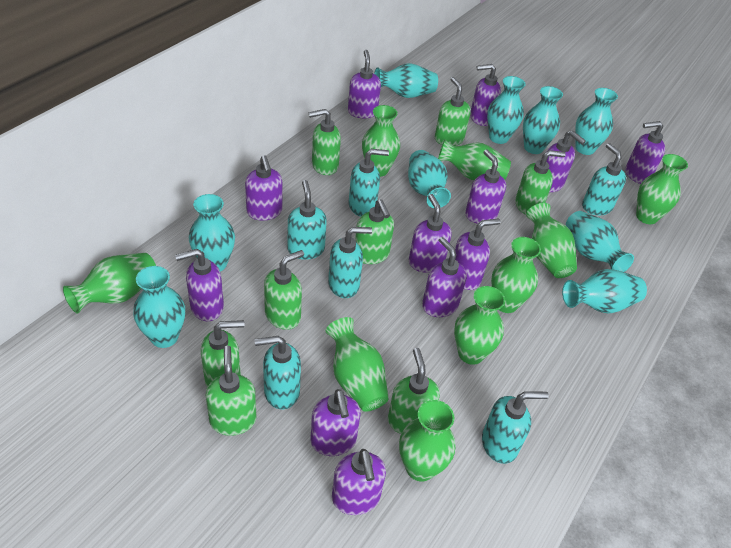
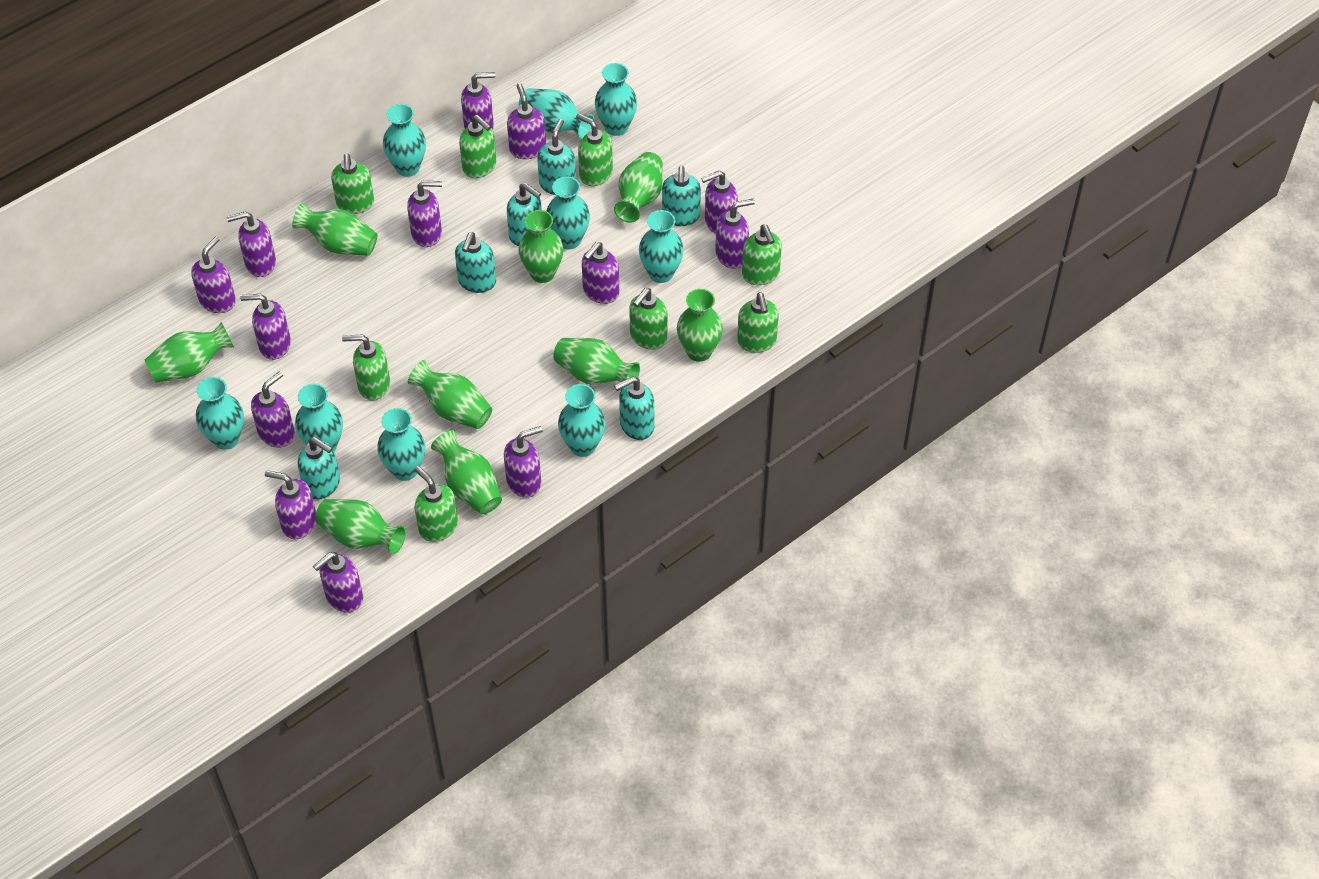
purple soap dispenser: [175,249,224,321] [245,155,282,221] [310,389,361,456] [332,449,386,515] [348,50,381,119] [409,194,452,273] [422,237,467,317] [455,218,501,290] [465,149,506,224] [470,64,501,126] [546,130,586,192] [625,121,665,184] = 12 -> [191,236,236,313] [226,211,276,277] [240,294,291,360] [251,371,295,447] [265,470,316,539] [313,552,363,613] [407,181,442,247] [461,72,495,130] [504,426,542,498] [507,83,546,159] [582,242,619,304] [701,171,738,234] [715,199,755,269] = 13

